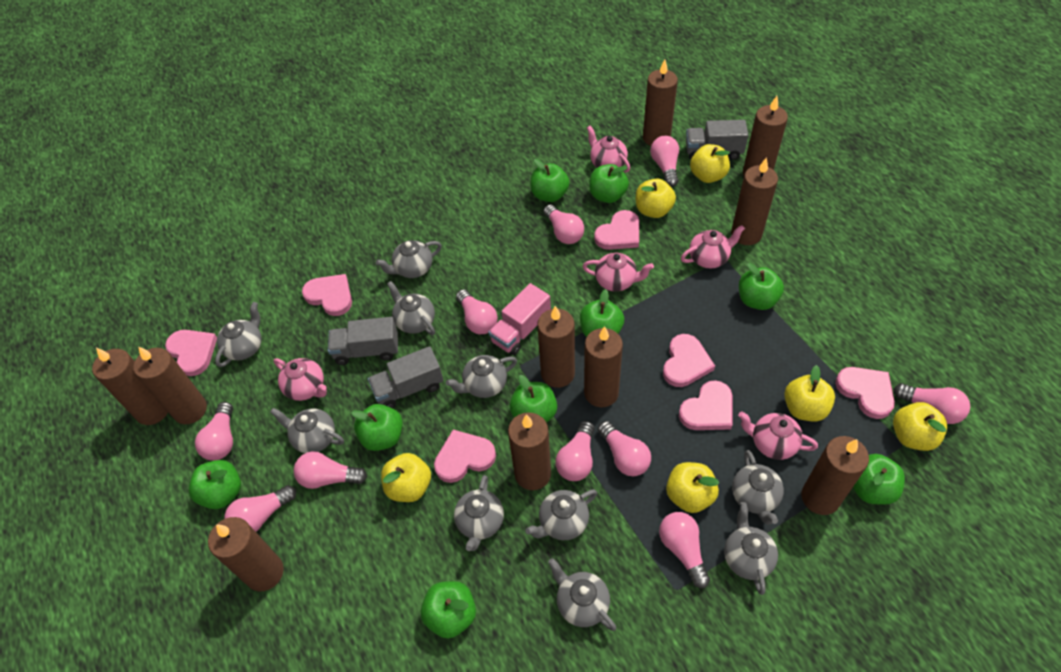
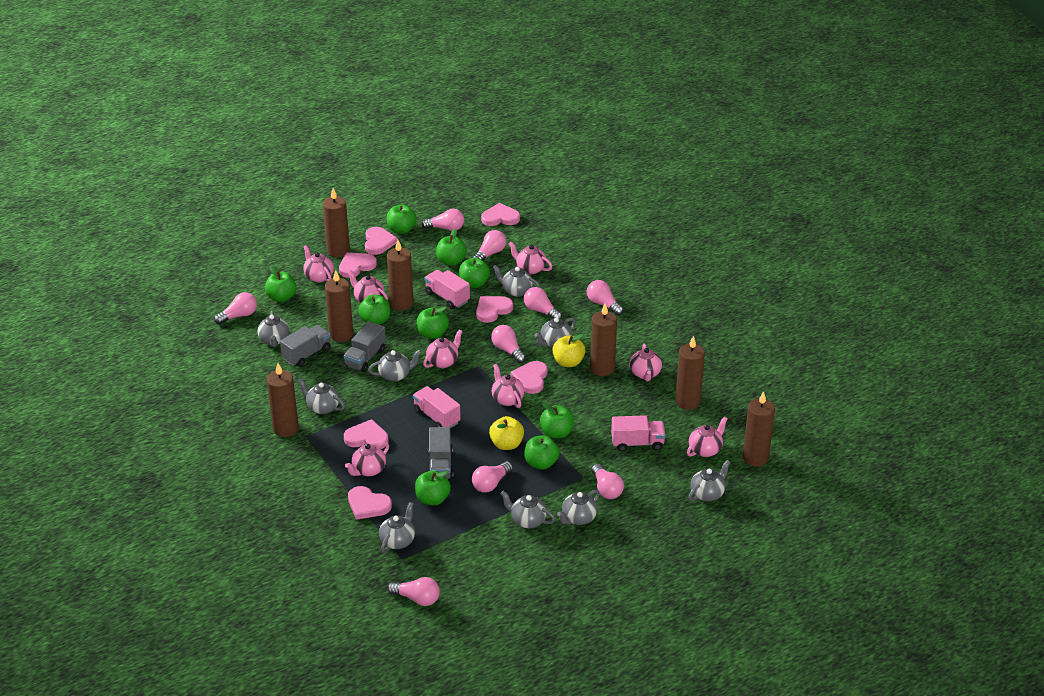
brown candle: [92,348,168,425] [133,346,207,424] [208,517,284,591] [508,412,551,490] [537,306,575,388] [584,326,623,407] [643,59,678,146] [731,157,778,245] [743,96,788,176] [801,436,869,515] = 10 -> [267,363,299,437] [323,188,350,258] [325,270,353,342] [387,240,413,311] [590,304,617,376] [675,336,705,410] [743,391,775,466] = 7
grey teapot: [215,302,262,367] [270,408,344,453] [376,240,442,278] [387,281,435,335] [446,355,517,398] [454,475,504,551] [525,489,597,540] [548,558,616,631] [724,502,778,595] [732,450,784,524] = 10 -> [257,311,289,347] [297,378,345,414] [368,350,422,382] [379,502,415,553] [493,265,540,297] [500,491,555,528] [534,317,576,348] [557,490,600,525] [688,460,730,501] = 9
pink light bulb: [195,402,233,460] [224,485,296,532] [294,451,367,489] [456,289,498,334] [544,205,584,244] [555,421,595,481] [598,421,651,476] [650,136,679,187] [659,512,710,588] [894,383,970,424] = 10 -> [214,292,257,325] [387,577,440,606] [421,209,464,231] [472,230,506,261] [472,461,513,493] [491,325,526,363] [524,287,562,319] [587,280,624,315] [591,464,624,499] = 9
pink teapot: [274,358,327,401] [582,253,654,292] [587,126,630,172] [681,225,745,269] [738,412,818,460] = 5 -> [303,245,334,282] [345,442,389,476] [348,270,388,303] [423,330,463,368] [491,364,525,408] [508,242,552,274] [630,344,662,381] [687,417,728,457] = 8
pink truck: [488,283,551,355] = 1 -> [413,386,461,428] [425,270,470,309] [611,415,666,452] = 3
yellow apple: [381,453,431,502] [636,179,676,218] [666,462,719,513] [690,144,730,183] [784,365,835,422] [893,402,947,451] = 6 -> [489,416,524,450] [552,334,586,367] = 2

